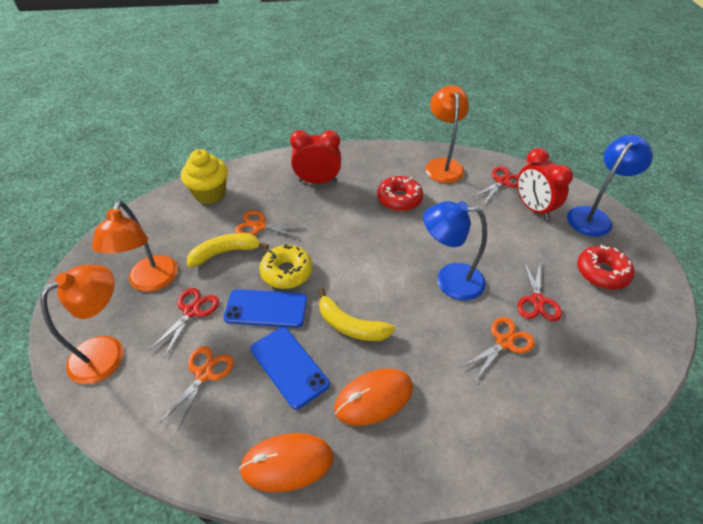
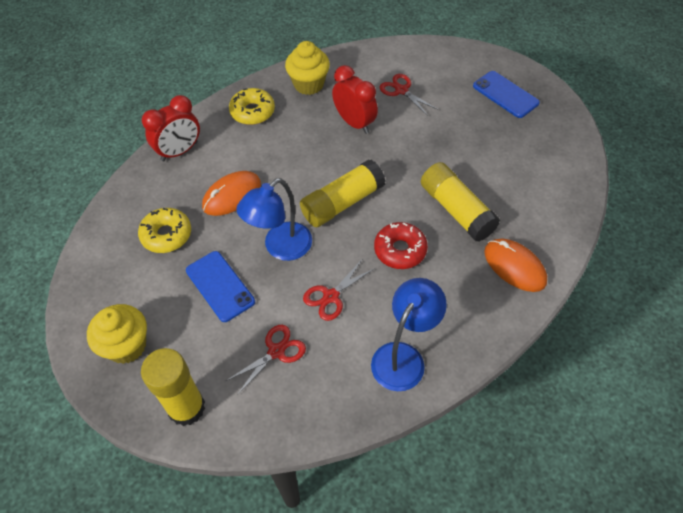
orange lamp: [40,265,124,384] [92,201,178,292] [425,85,469,183] = 3 -> none = 0
orange scissors: [159,346,234,432] [235,210,306,239] [460,317,535,381] = 3 -> none = 0
red donut: [377,176,423,211] [577,245,634,290] = 2 -> [374,222,428,269] = 1
yellow banana: [187,233,269,268] [319,288,395,341] = 2 -> none = 0
yellow cupcake: [181,149,228,204] = 1 -> [87,304,147,364] [285,41,330,95] = 2
yellow donut: [259,244,313,289] = 1 -> [138,208,191,253] [229,88,275,125] = 2
yellow glue stick: none = 0 -> [141,348,205,426] [300,159,385,227] [421,162,500,241] = 3

